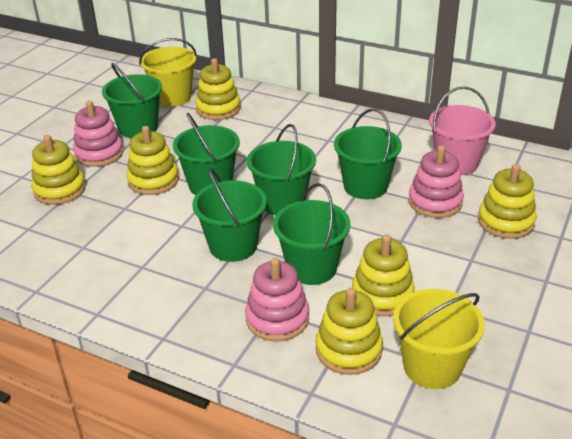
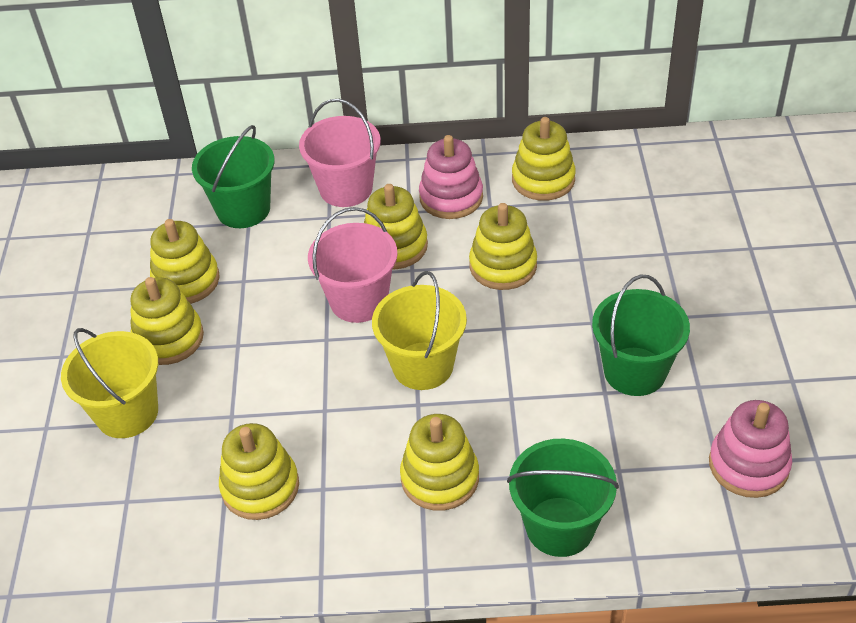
green bucket: [102,63,162,138] [173,113,240,195] [192,168,267,262] [247,124,316,215] [273,183,351,285] [334,108,402,199] = 6 -> [192,125,275,228] [507,439,619,557] [592,275,690,396] = 3
pink bucket: [429,86,496,175] = 1 -> [299,99,381,207] [308,207,398,323] = 2
pink stacking toy: [73,101,124,167] [245,258,309,341] [408,145,464,218] = 3 -> [419,135,483,219] [709,400,792,498] = 2
yellow stacking toy: [31,135,86,205] [126,126,179,195] [195,58,241,120] [316,288,383,375] [352,235,415,316] [478,164,537,239] = 6 -> [131,277,204,365] [150,219,220,304] [219,423,299,520] [364,184,428,269] [400,414,479,511] [469,203,537,290] [512,117,576,201] = 7

